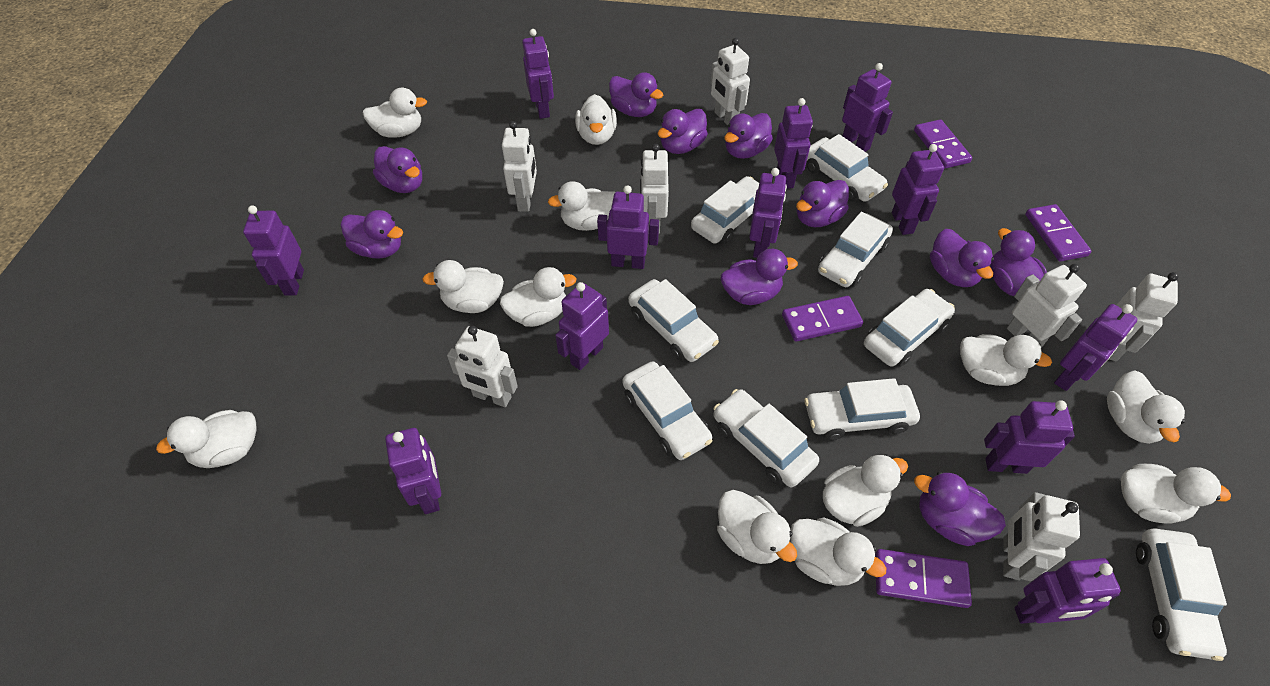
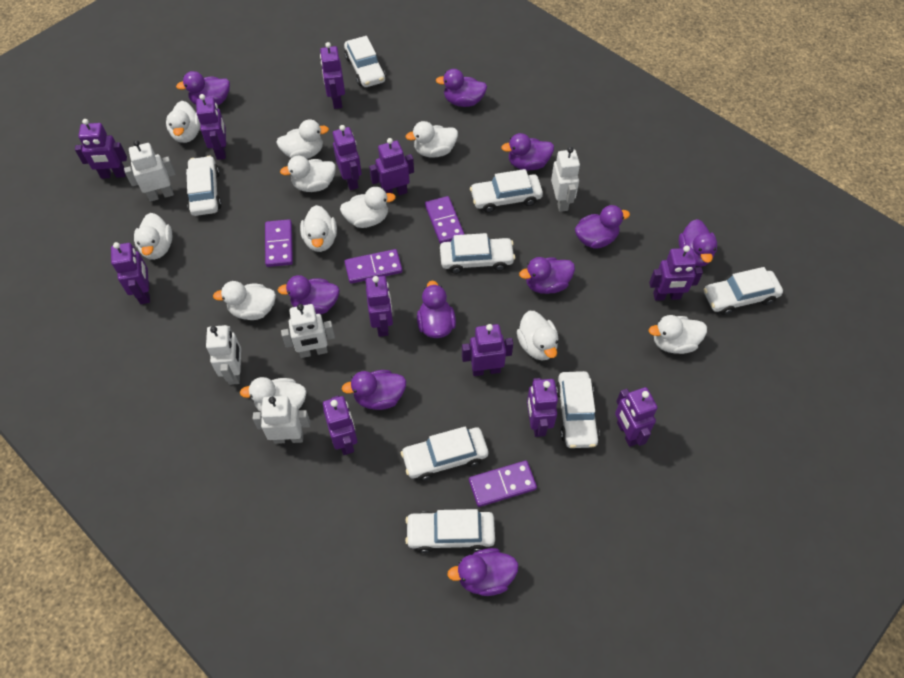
white car: [622,361,712,460] [628,279,719,362] [691,176,759,244] [714,389,819,487] [804,378,920,440] [807,134,888,202] [818,212,893,287] [864,289,955,367] [1136,528,1227,661] = 9 -> [186,156,222,216] [344,36,386,87] [401,426,488,481] [405,509,495,553] [440,233,515,274] [470,169,543,213] [556,371,600,448] [704,267,783,315] = 8
white duck: [156,410,257,468] [363,88,427,138] [422,260,504,313] [500,267,576,327] [548,181,615,231] [575,94,617,145] [717,490,797,564] [790,518,886,586] [823,454,908,527] [960,334,1052,386] [1107,371,1185,444] [1121,464,1231,524] = 12 -> [134,213,173,260] [166,101,200,143] [213,281,276,320] [240,377,307,412] [276,120,329,159] [280,156,336,192] [300,205,337,252] [340,187,396,228] [406,121,458,158] [517,311,558,361] [649,315,707,354] = 11
white robot: [447,326,518,407] [502,121,537,212] [640,144,669,234] [710,38,750,126] [1003,492,1080,581] [1007,264,1087,348] [1109,272,1179,361] = 7 -> [124,140,176,202] [206,325,241,385] [253,396,310,444] [281,304,335,358] [551,147,580,212] = 5

